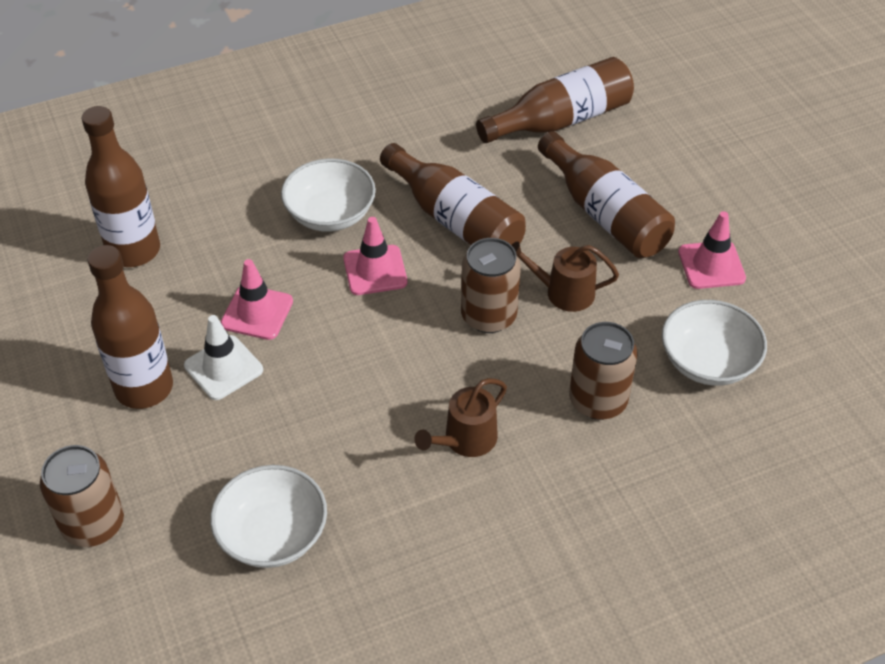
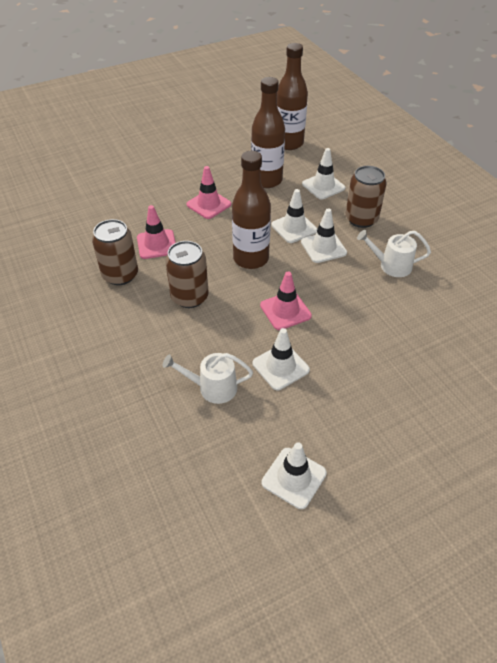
brown bottle: [82,106,160,267] [87,245,173,409] [380,143,526,245] [476,57,634,143] [538,131,675,258] = 5 -> [232,151,271,269] [251,77,285,188] [277,43,308,150] = 3
brown watering can: [414,378,507,457] [512,241,619,312] = 2 -> none = 0
white bowl: [210,465,327,568] [281,158,376,232] [662,300,767,386] = 3 -> none = 0
white traffic cone: [184,315,263,400] = 1 -> [252,328,310,390] [262,442,327,509] [271,189,317,243] [301,208,347,263] [302,148,345,200] = 5
white watering can: none = 0 -> [162,353,253,404] [357,230,431,277] = 2

